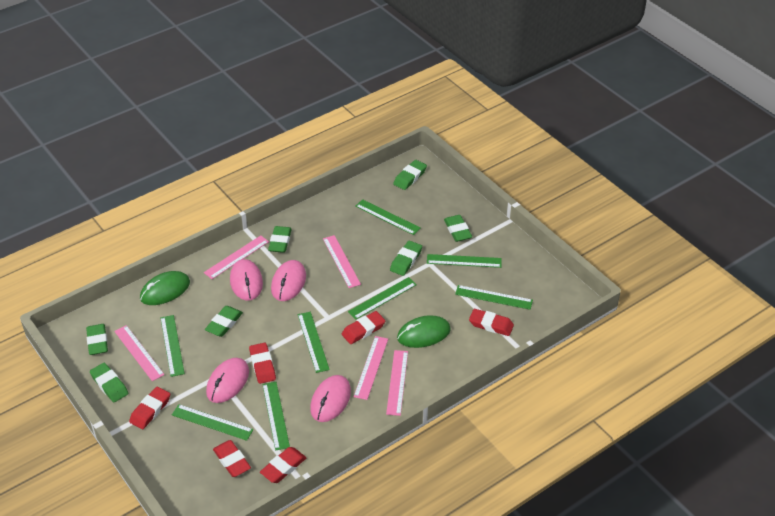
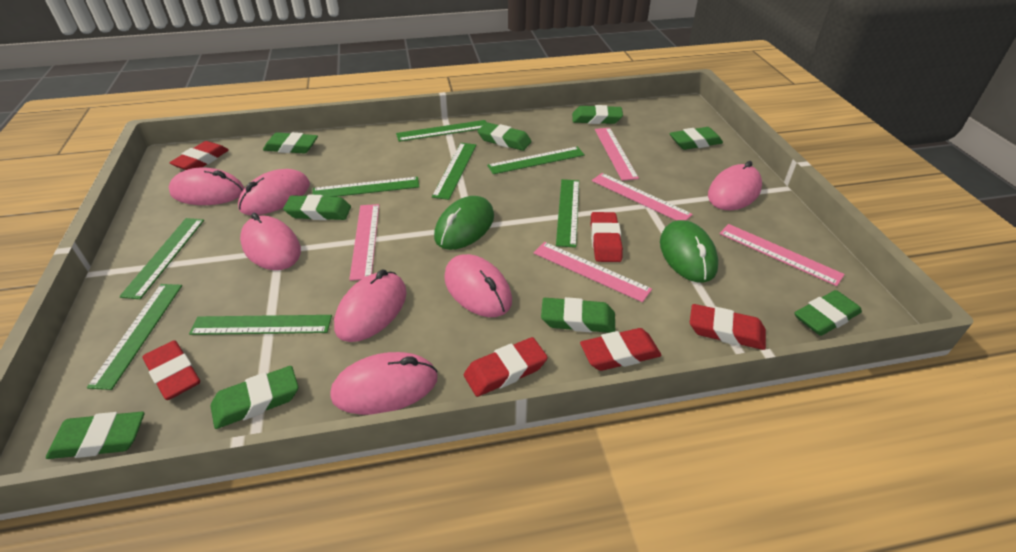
green eraser: [86,324,108,355] [90,363,129,402] [205,306,243,337] [268,226,292,253] [390,241,422,276] [393,160,427,190] [444,215,472,242] = 7 -> [46,412,144,459] [211,366,298,429] [263,132,318,153] [283,195,351,220] [477,122,532,151] [541,297,615,333] [572,105,623,124] [669,127,723,150] [794,290,862,336] = 9
pink mouse: [206,358,249,403] [230,259,263,301] [271,260,306,301] [310,375,351,422] = 4 -> [169,167,244,205] [238,169,310,215] [240,213,301,270] [330,352,438,415] [334,269,407,342] [444,254,512,317] [708,161,762,210] = 7

